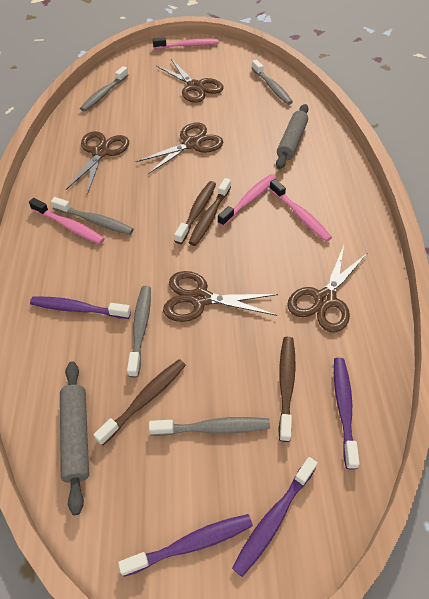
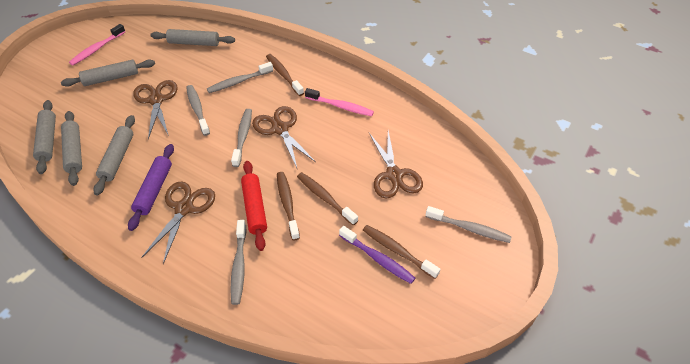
brown scissors: [66,131,129,195] [135,123,223,174] [156,59,224,103] [163,271,278,322] [287,245,367,332] = 5 -> [133,80,178,139] [141,181,215,264] [252,106,316,168] [369,131,423,199] = 4
grey rolling pin: [60,361,89,515] [276,104,309,169] = 2 -> [33,100,56,174] [61,60,155,87] [61,111,82,186] [93,115,135,195] [150,29,235,46] = 5
pink toothbrush: [29,198,105,244] [153,38,219,49] [218,174,276,226] [269,179,332,242] = 4 -> [69,24,126,65] [305,88,374,116] = 2
purple rolling pin: none = 0 -> [128,144,174,231] = 1
purple toothbrush: [30,297,131,319] [118,514,253,577] [232,457,317,577] [334,358,360,469] = 4 -> [339,226,415,284] = 1
red rolling pin: none = 0 -> [241,161,267,251] = 1

